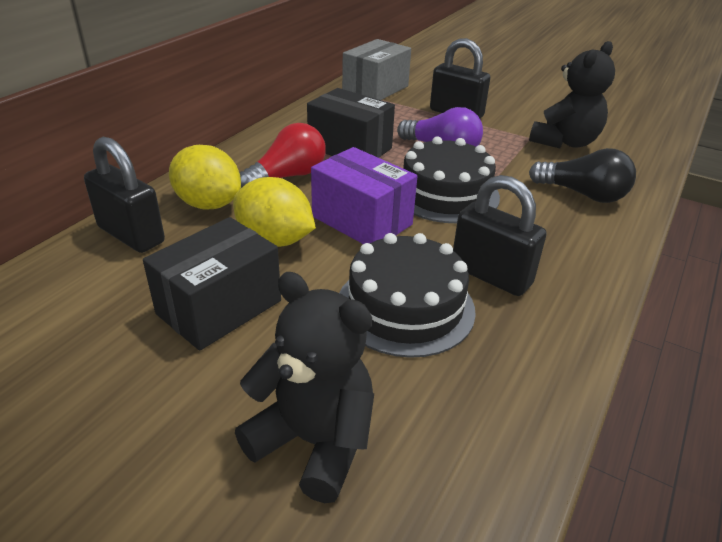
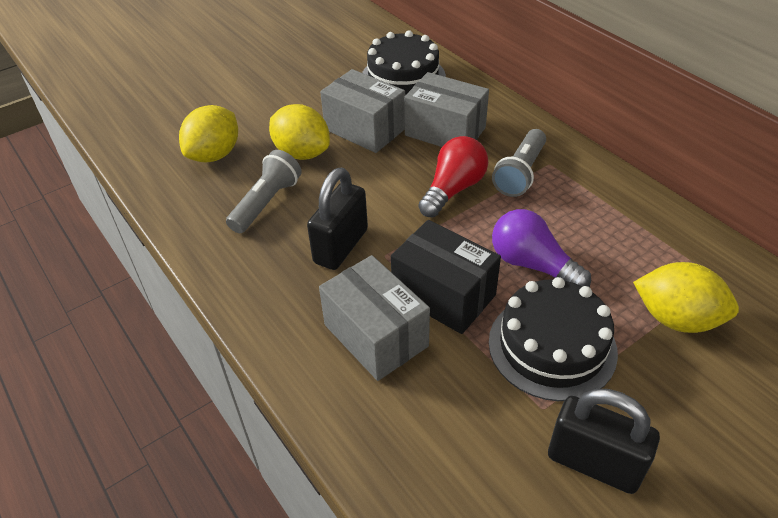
black box: [143,217,281,351] [307,88,395,158] = 2 -> [391,220,501,334] = 1
black light bulb: [529,148,636,203] = 1 -> none = 0
black padlock: [84,137,165,253] [430,38,490,118] [453,175,547,296] = 3 -> [307,168,368,270] [548,389,660,494] = 2
black teddy bear: [235,272,374,503] [529,41,615,148] = 2 -> none = 0
grey box: [342,39,411,100] = 1 -> [319,255,430,381] [320,69,405,153] [404,72,489,147] = 3
grey flashlight: none = 0 -> [226,150,302,233] [492,129,546,197] = 2
purple box: [311,147,418,244] = 1 -> none = 0
yellow lemon: [169,145,241,209] [233,177,316,247] = 2 -> [179,105,238,162] [269,104,330,160] [633,262,739,333] = 3

